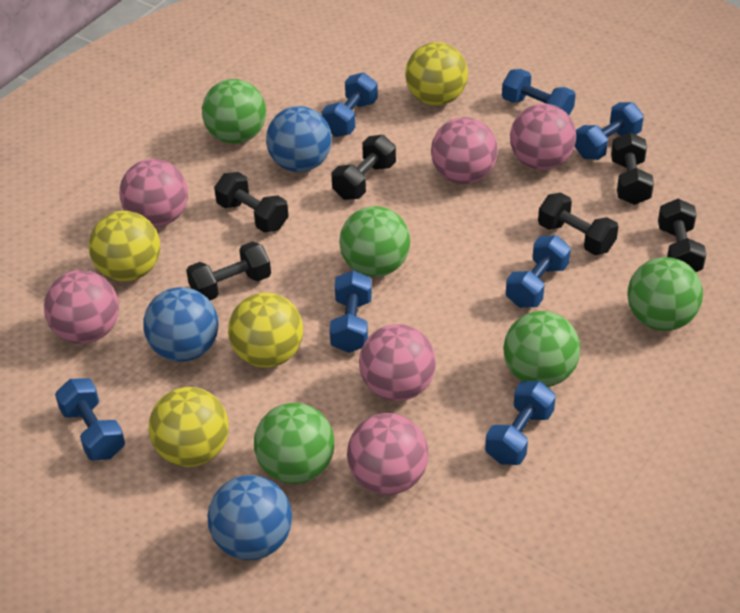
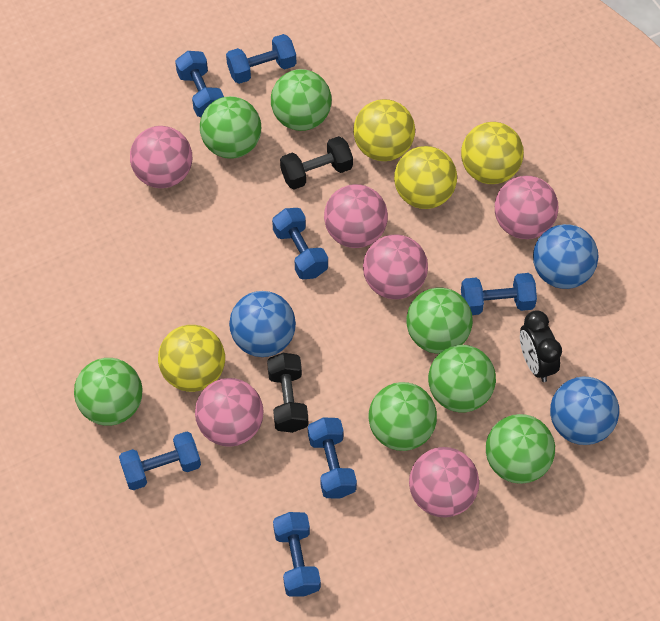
black clock: none = 0 -> [520,310,562,382] = 1
black dumbbell: [186,241,271,300] [214,172,289,233] [331,135,396,200] [538,193,619,255] [611,132,654,205] [658,199,706,272] = 6 -> [267,353,308,433] [280,136,353,190] = 2
green ball: [202,79,266,144] [254,403,335,484] [339,206,410,277] [503,311,581,387] [627,257,703,331] = 5 -> [74,358,143,426] [200,96,261,159] [271,69,332,131] [368,382,437,451] [406,288,473,354] [428,345,496,412] [486,414,555,484] = 7

